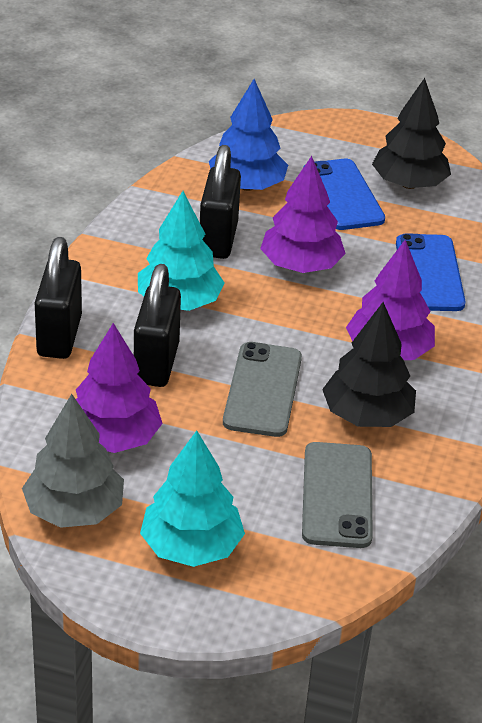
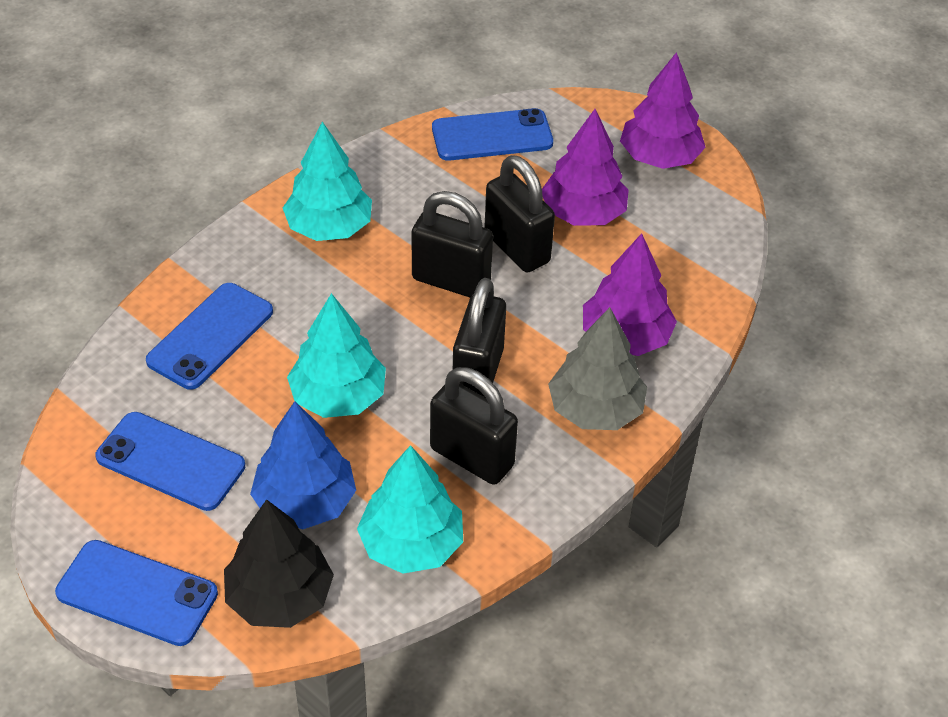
black padlock: [35,237,82,359] [134,264,181,387] [200,145,241,259] = 3 -> [411,191,493,298] [430,367,518,485] [453,278,506,398] [484,155,555,272] = 4
black tree: [322,302,416,427] [372,78,451,189] = 2 -> [224,499,334,628] = 1
blue phone: [303,159,385,230] [396,233,465,311] = 2 -> [55,540,218,646] [95,412,245,511] [146,283,273,390] [432,108,553,161] = 4
grey phone: [223,342,302,437] [302,442,373,548] = 2 -> none = 0
turquoise tree: [138,191,224,311] [140,431,245,567] = 2 -> [283,122,372,241] [287,293,386,418] [357,445,463,574] = 3

